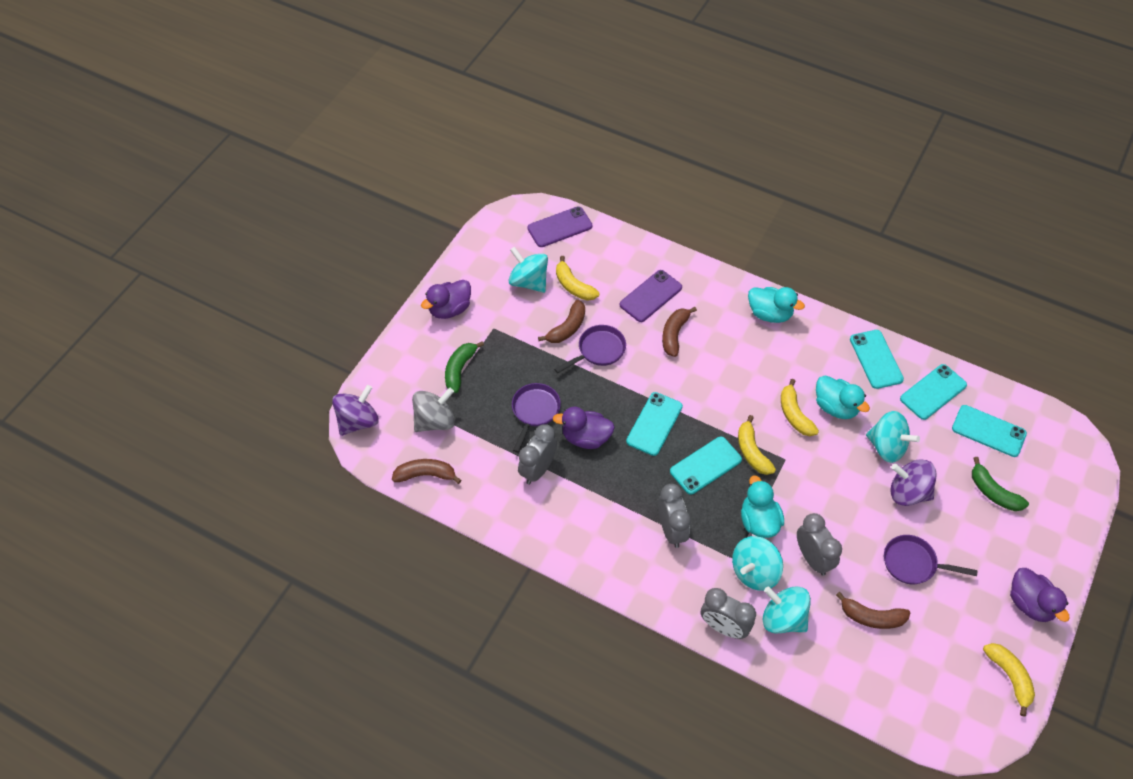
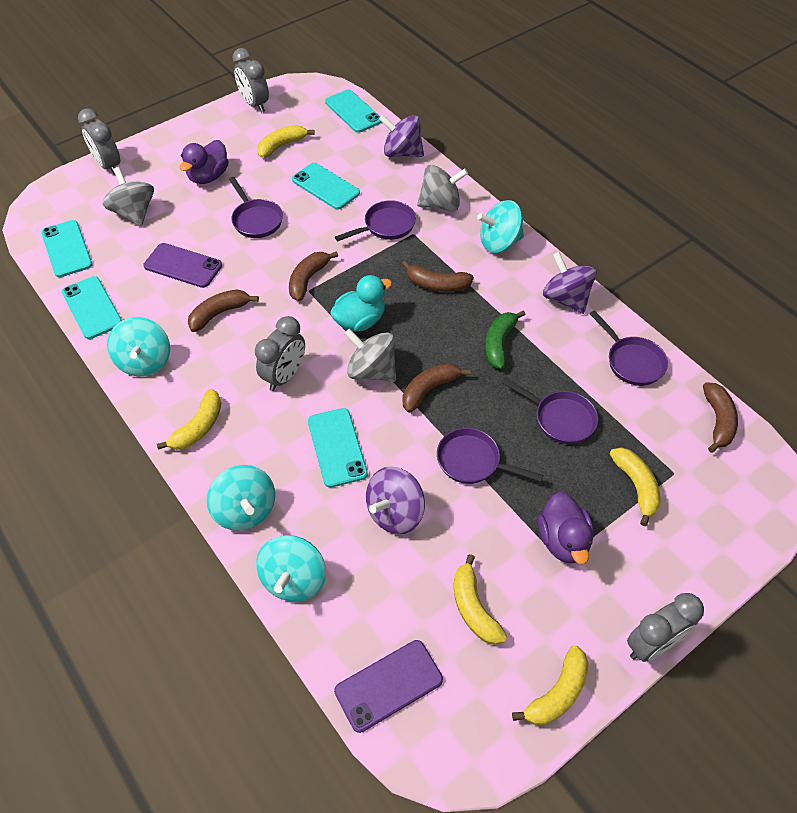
brown banana: [392,459,462,484] [538,300,585,343] [662,307,697,357] [836,592,910,629] = 4 -> [188,289,259,332] [289,251,338,301] [402,261,474,292] [403,363,471,413] [703,382,738,453] = 5
green banana: [445,341,484,393] [972,457,1029,511] = 2 -> [485,310,525,369] = 1
grey spinning top: [412,388,455,432] = 1 -> [102,167,154,227] [344,329,396,382] [417,165,468,211] = 3
purple duck: [421,280,471,319] [553,407,615,449] [1010,568,1070,622] = 3 -> [180,140,229,184] [538,492,594,564] = 2
purple pan: [512,383,561,453] [554,325,626,373] [884,535,977,584] = 3 -> [229,177,283,238] [335,200,416,241] [437,428,543,484] [502,378,598,444] [590,310,668,386] = 5
purple spinning top: [332,385,379,436] [890,459,937,506] = 2 -> [366,466,425,534] [379,115,424,157] [543,252,597,314] = 3
turquoise duck: [741,475,784,538] [748,287,805,323] [816,375,870,419] = 3 -> [330,275,392,332] = 1
yellow banana: [556,256,600,301] [738,415,776,475] [781,379,819,436] [983,643,1035,716] = 4 -> [157,389,221,450] [257,125,315,158] [454,554,507,645] [512,645,589,725] [610,448,661,526] = 5

